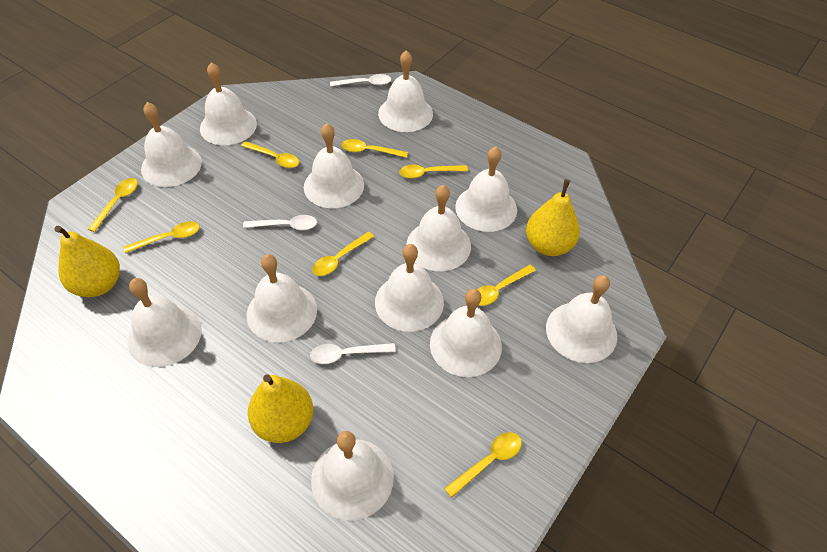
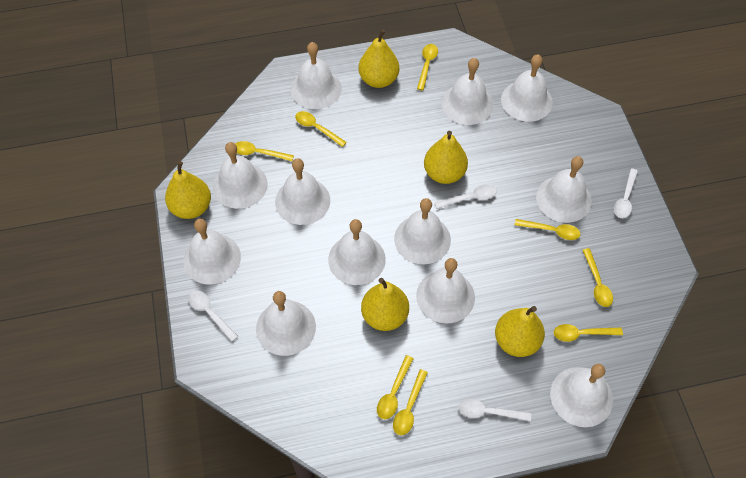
white spoon: [243,215,317,230] [310,343,396,364] [330,74,391,87] = 3 -> [188,291,238,342] [435,185,497,209] [458,399,531,421] [614,168,638,218] = 4
yellow pear: [54,226,120,297] [248,374,313,443] [526,179,580,256] = 3 -> [165,161,211,219] [359,29,399,88] [361,278,409,331] [424,131,468,184] [495,306,545,357] = 5

